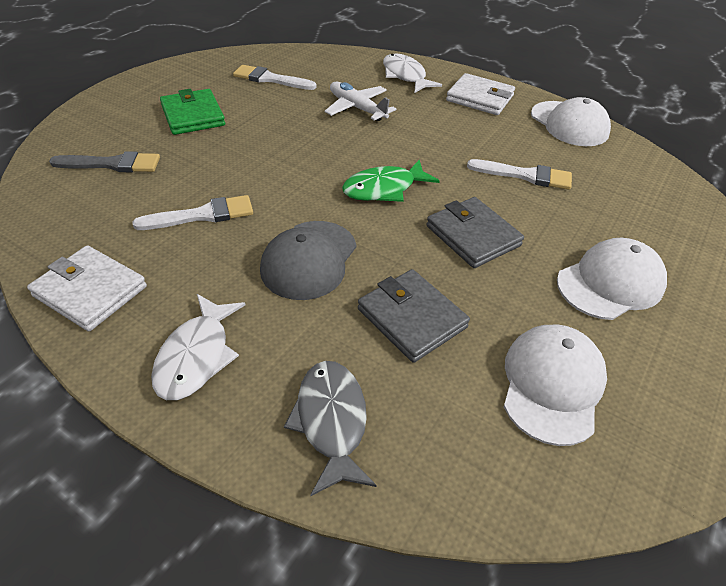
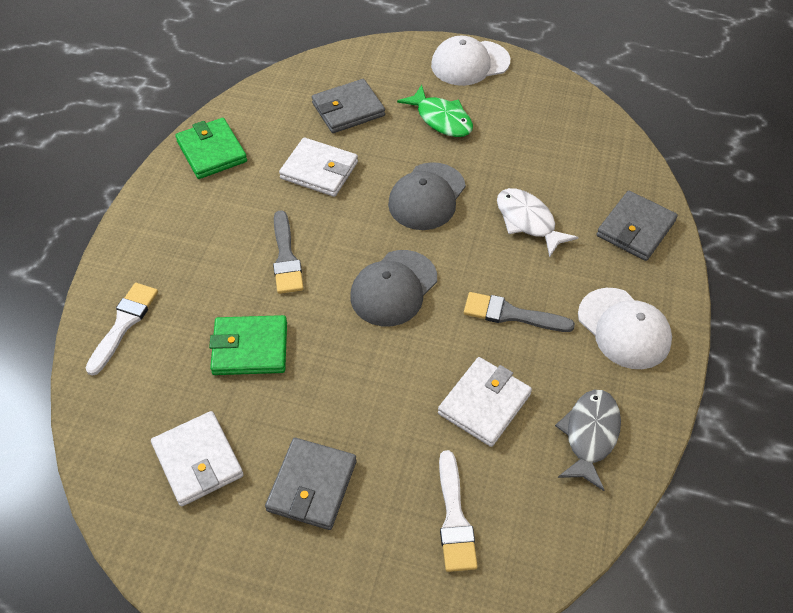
green wallet: [160,89,225,135] = 1 -> [175,118,247,179] [209,315,287,375] = 2
grey brush: [49,151,160,172] = 1 -> [273,210,304,294] [464,292,575,332] = 2
grey cap: [260,221,356,300] = 1 -> [350,250,437,326] [388,162,466,230] = 2
grey wallet: [358,269,470,363] [426,197,524,268] = 2 -> [265,438,357,530] [312,79,385,133] [597,191,678,261] = 3
white brush: [132,195,253,230] [233,65,316,90] [467,159,572,190] = 3 -> [85,283,158,376] [439,450,478,572] = 2
white cap: [504,325,607,446] [531,97,611,146] [557,238,667,320] = 3 -> [431,36,510,86] [578,288,672,369] = 2
white fish: [151,294,246,400] [383,54,442,93] = 2 -> [497,188,578,257] = 1
white plane: [325,82,397,121] = 1 -> none = 0
white wallet: [27,245,147,331] [446,73,515,115] = 2 -> [151,411,244,506] [279,137,358,197] [438,357,532,447] = 3

